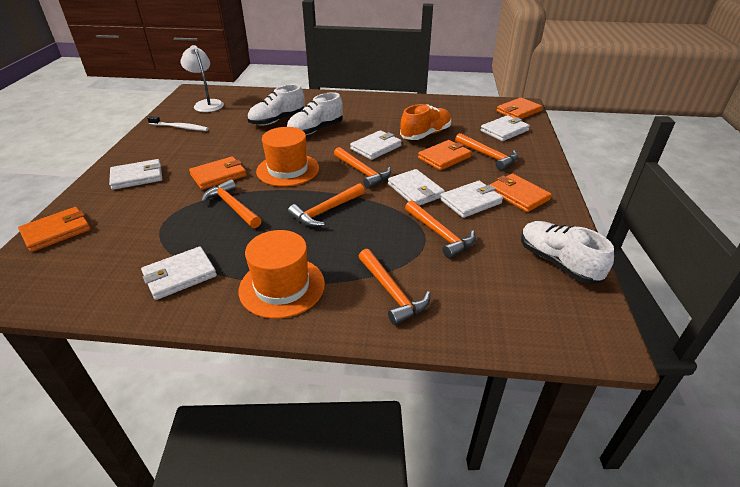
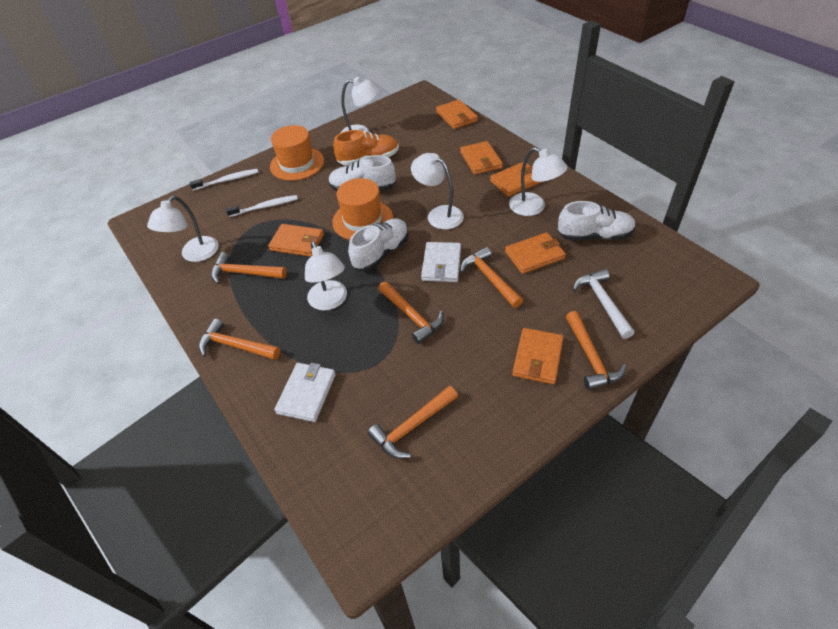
orange wallet: [18,207,90,252] [189,156,247,190] [418,140,472,171] [490,173,552,212] [496,97,542,119] = 5 -> [268,224,324,257] [436,100,478,129] [460,141,503,175] [490,162,541,197] [505,232,566,274] [512,328,563,385] = 6
white hammer: none = 0 -> [573,269,634,339] = 1
white lamp: [181,45,224,112] = 1 -> [147,196,218,262] [305,241,347,311] [341,77,379,133] [411,153,464,229] [509,147,568,216] = 5
white toothbrush: [147,116,209,131] = 1 -> [190,169,258,190] [226,195,298,217] = 2
white wallet: [109,159,162,190] [141,247,217,300] [350,130,402,160] [388,169,445,206] [440,181,503,218] [480,115,530,141] = 6 -> [274,363,336,422] [421,242,461,282] = 2

